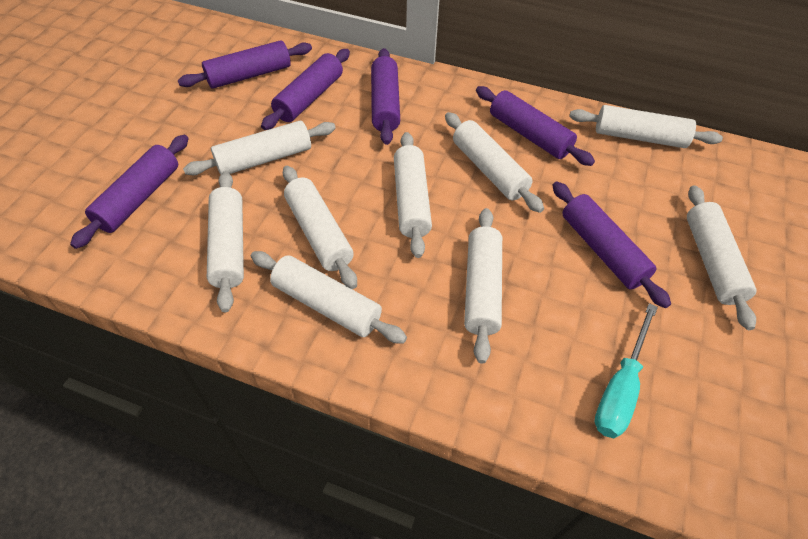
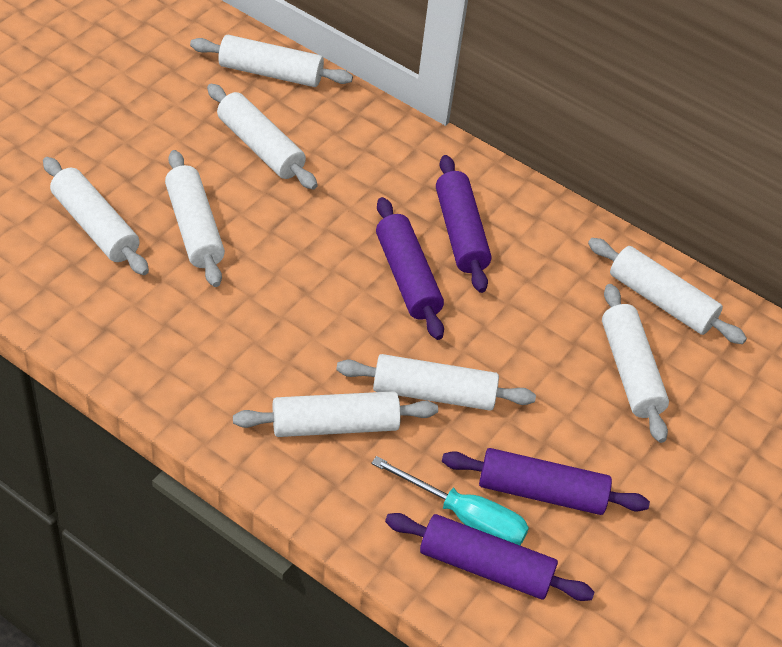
purple rolling pin: [70,135,189,249] [178,40,312,89] [261,49,350,130] [371,48,400,145] [476,86,595,166] [552,182,671,308] = 6 -> [376,197,444,340] [385,513,595,601] [436,155,491,293] [442,448,650,515] = 4
white rolling pin: [183,121,336,176] [207,171,244,312] [251,251,407,344] [283,166,357,289] [394,132,432,258] [445,112,544,213] [464,208,502,364] [569,105,723,148] [687,185,757,330] = 9 -> [43,157,149,275] [165,150,225,287] [190,35,353,87] [207,84,318,190] [233,391,438,437] [336,354,536,411] [588,238,747,344] [602,284,669,443] = 8

